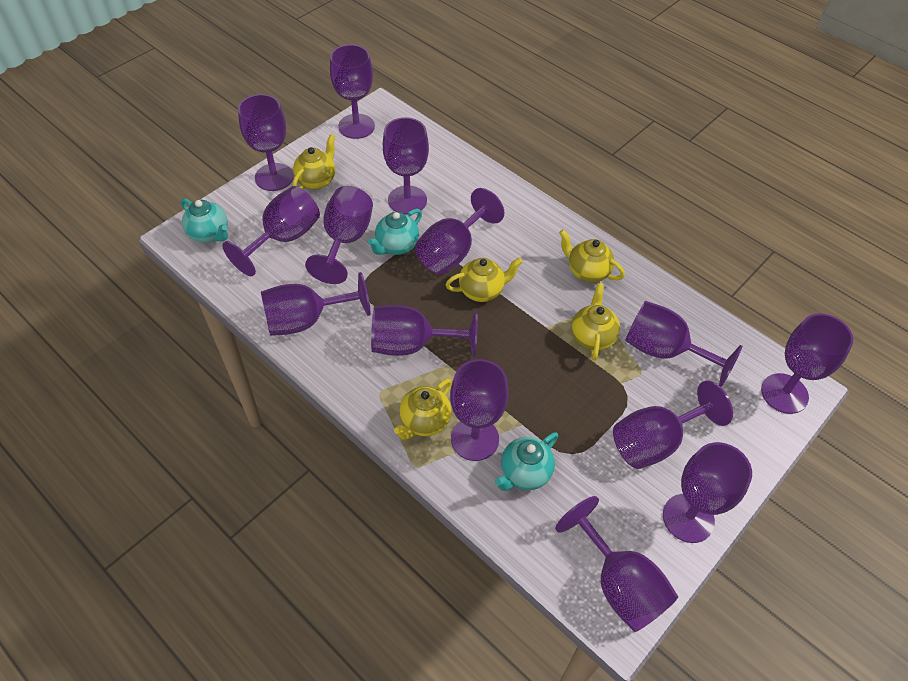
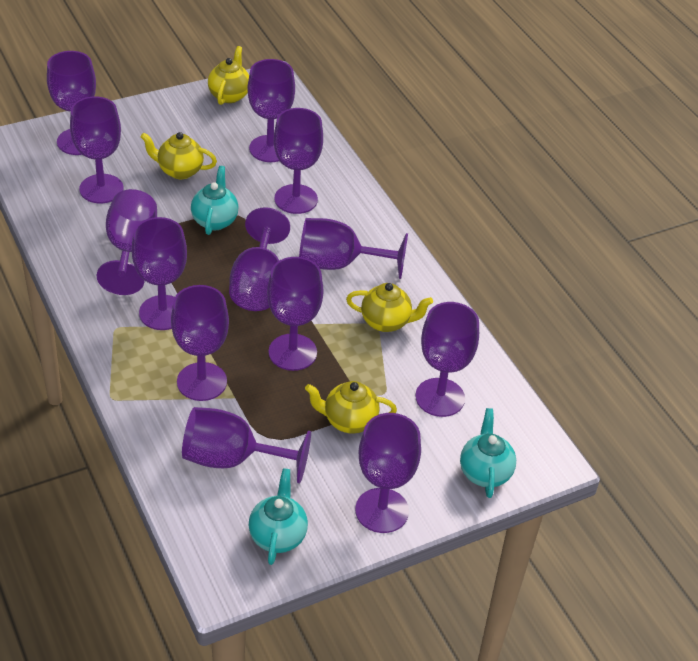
purple goblet: [222,186,320,276] [238,94,294,191] [261,272,370,336] [305,186,373,284] [330,44,375,139] [371,305,478,357] [383,117,429,215] [415,188,504,275] [450,359,509,461] [555,496,678,632] [613,381,733,469] [625,301,742,387] [663,442,752,543] [761,314,853,414] = 14 -> [47,51,96,155] [70,97,124,203] [96,189,157,295] [132,217,187,330] [171,285,229,401] [182,407,311,483] [229,207,290,311] [248,59,295,162] [267,257,324,371] [274,108,323,214] [299,218,408,279] [355,413,421,533] [415,302,479,417] = 13
yellow teapot: [293,134,335,189] [394,379,452,440] [446,258,523,302] [559,229,625,283] [572,283,620,360] = 5 -> [140,132,217,179] [208,46,249,105] [305,381,397,433] [346,283,433,332] = 4

